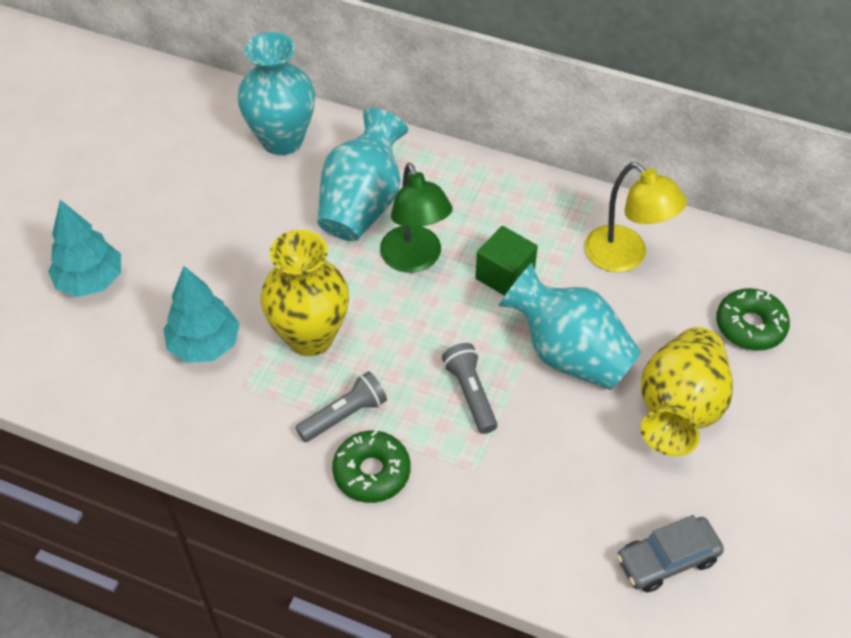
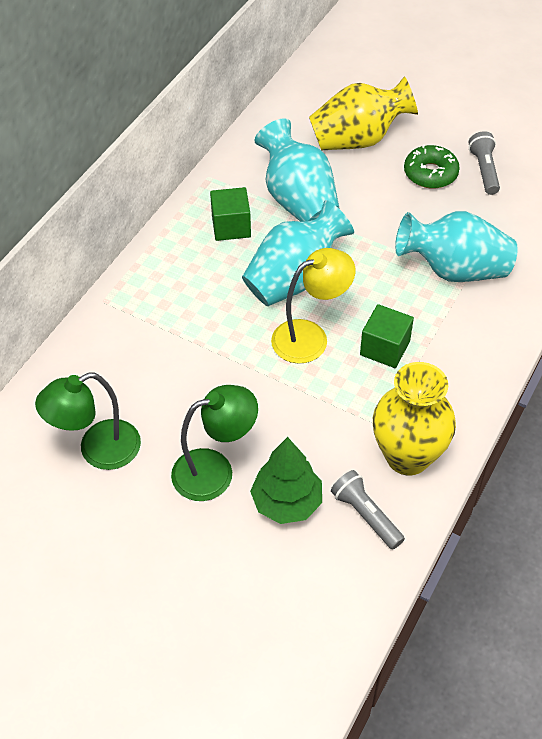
green cube: [475,226,538,296] = 1 -> [210,187,251,241] [360,304,414,368] = 2
green donut: [332,430,411,503] [716,288,790,351] = 2 -> [404,144,460,188] = 1
green lamp: [380,163,452,273] = 1 -> [35,373,141,470] [171,385,258,501] = 2
green tree: none = 0 -> [250,437,322,524] = 1
grey car: [616,515,724,592] = 1 -> none = 0
turquoise tree: [48,200,121,297] [163,266,240,363] = 2 -> none = 0

